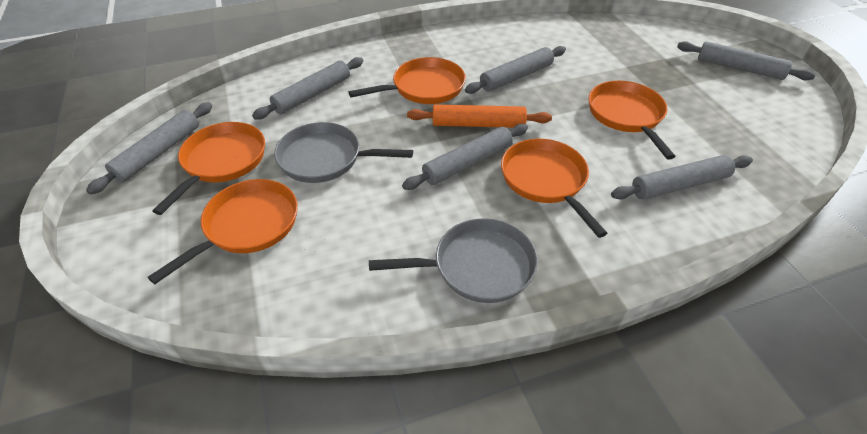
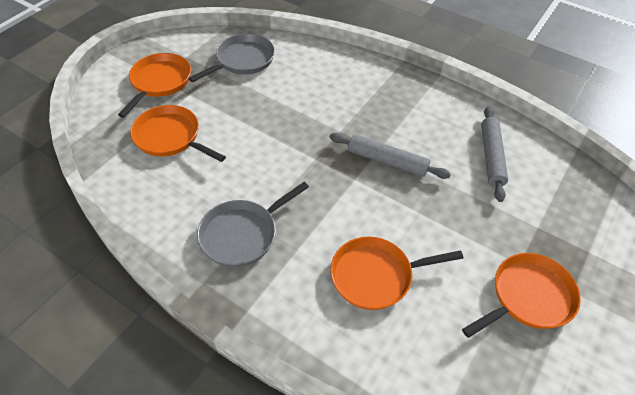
grey rolling pin: [86,102,212,194] [252,57,363,120] [402,124,528,190] [465,46,566,94] [611,155,753,200] [677,41,815,80] = 6 -> [329,133,451,179] [481,106,508,202] = 2
orange pan: [148,179,298,284] [152,122,265,215] [348,57,466,104] [501,139,608,238] [588,81,676,160] = 5 -> [118,53,191,118] [130,105,226,162] [330,237,463,310] [462,253,581,338] = 4
orange rolling pin: [407,104,552,128] = 1 -> none = 0

